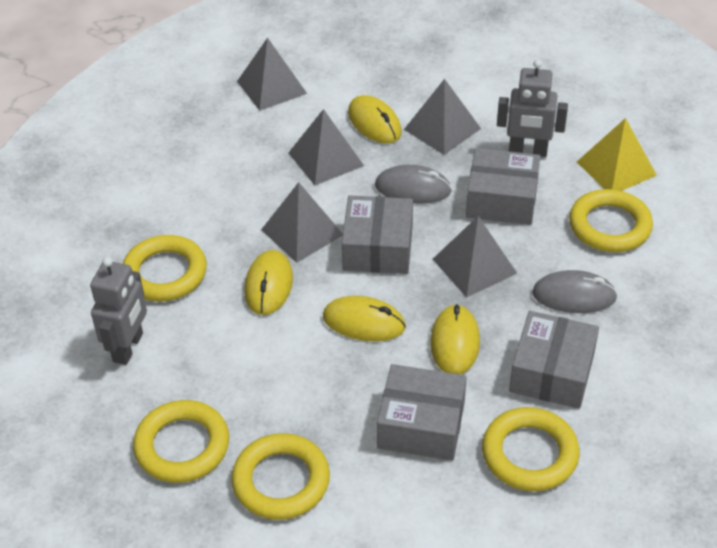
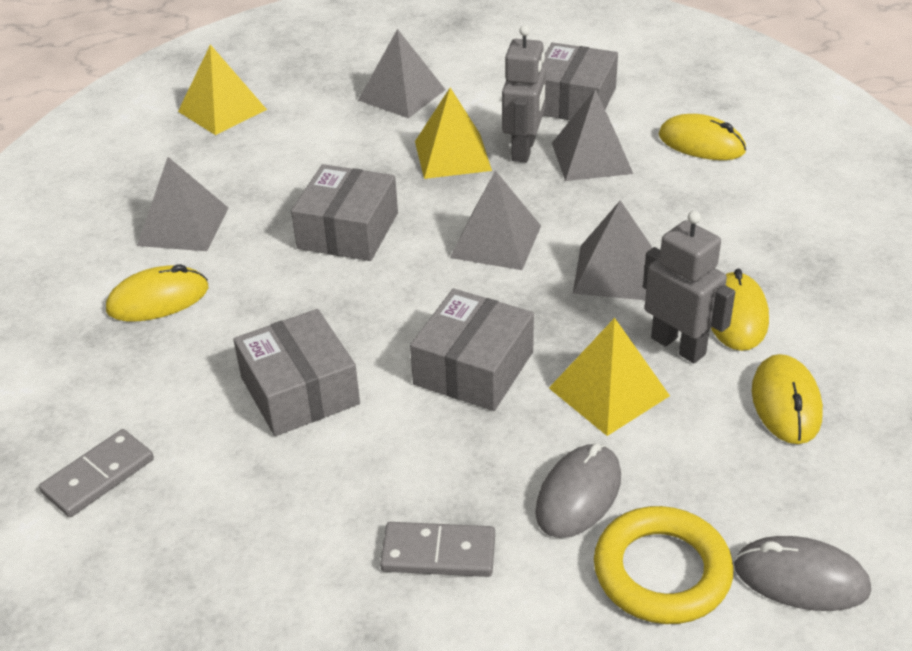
grey domino: none = 0 -> [39,429,154,517] [380,522,495,577] = 2
yellow pyramid: [577,118,657,191] = 1 -> [178,44,267,135] [415,88,492,179] [549,318,670,436] = 3
yellow ring: [123,235,207,302] [133,400,229,483] [231,433,330,520] [482,407,580,491] [569,189,653,252] = 5 -> [594,506,734,624] = 1

